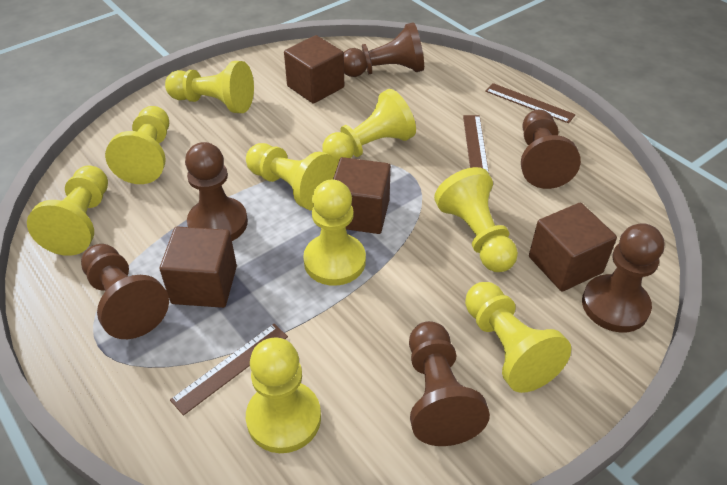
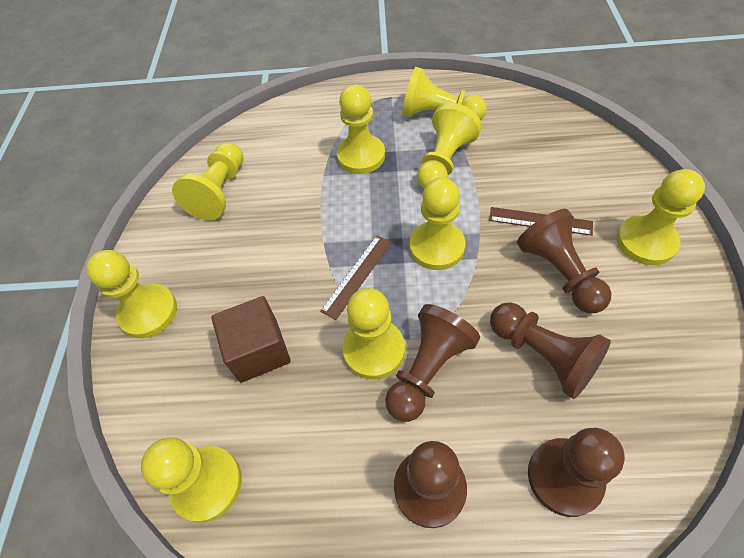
brown cube: [160,227,237,308] [284,35,344,104] [333,157,391,234] [529,203,617,292] = 4 -> [211,296,291,383] = 1
brown pawn: [81,244,169,339] [185,142,248,241] [344,22,424,77] [409,321,490,446] [521,110,581,189] [582,223,664,332] = 6 -> [385,304,480,422] [394,441,467,528] [490,302,611,399] [517,209,611,313] [528,428,625,517] = 5
brown ruler: [170,324,288,416] [463,115,489,173] [485,83,576,123] = 3 -> [320,235,392,320] [489,207,593,236] = 2

